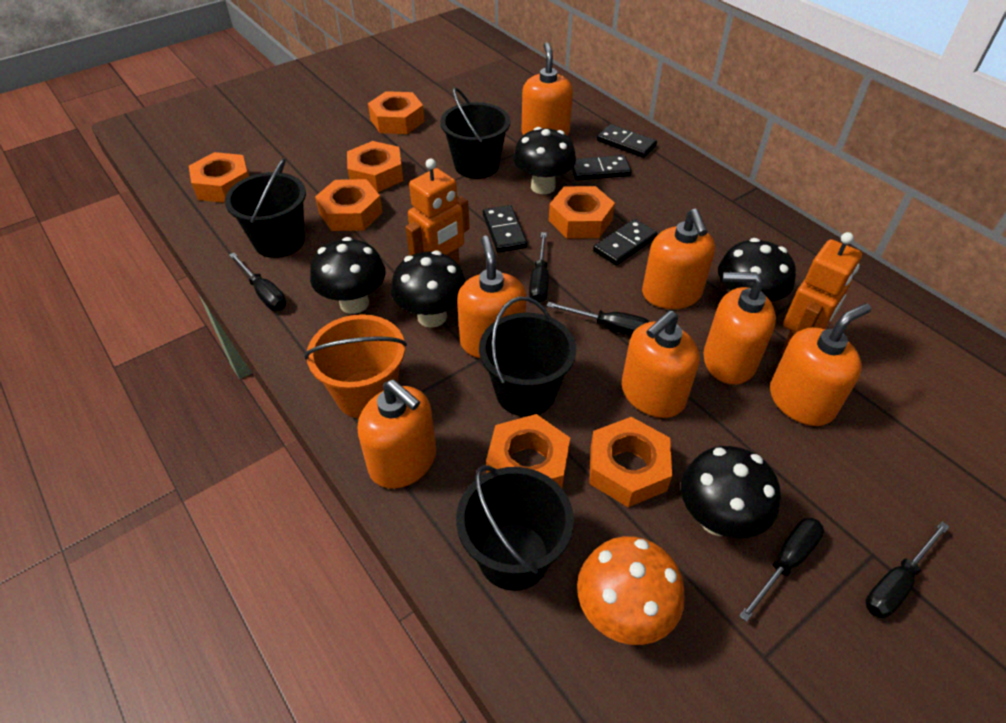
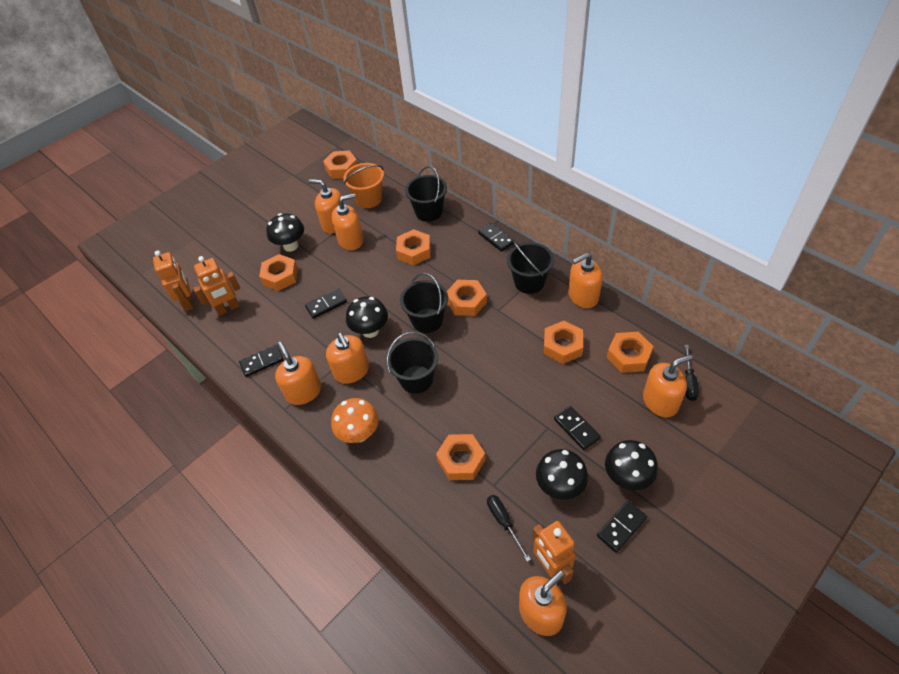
black domino: [483,205,527,253] [572,155,632,180] [593,219,658,266] [597,124,657,158] = 4 -> [239,345,284,377] [305,289,347,319] [478,223,514,252] [554,406,601,450] [597,501,647,553] = 5
black mushroom: [310,237,386,314] [391,251,466,328] [513,127,576,194] [681,446,781,538] [718,238,796,301] = 5 -> [266,213,304,252] [346,296,388,338] [536,449,588,500] [605,440,658,490] = 4
black screwdriver: [229,253,286,310] [529,232,549,302] [547,302,649,336] [739,518,824,622] [865,521,950,618] = 5 -> [487,495,531,562] [685,345,699,401] = 2
orange robot: [405,158,469,265] [781,232,863,354] = 2 -> [153,250,194,311] [193,256,240,315] [532,521,576,584] = 3

